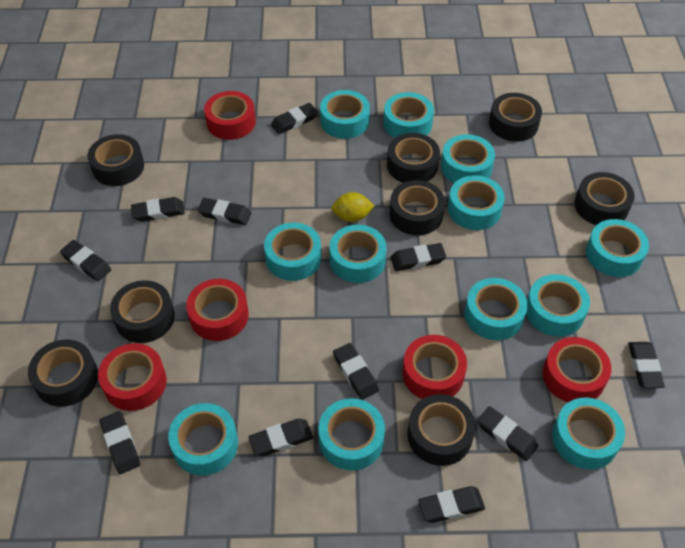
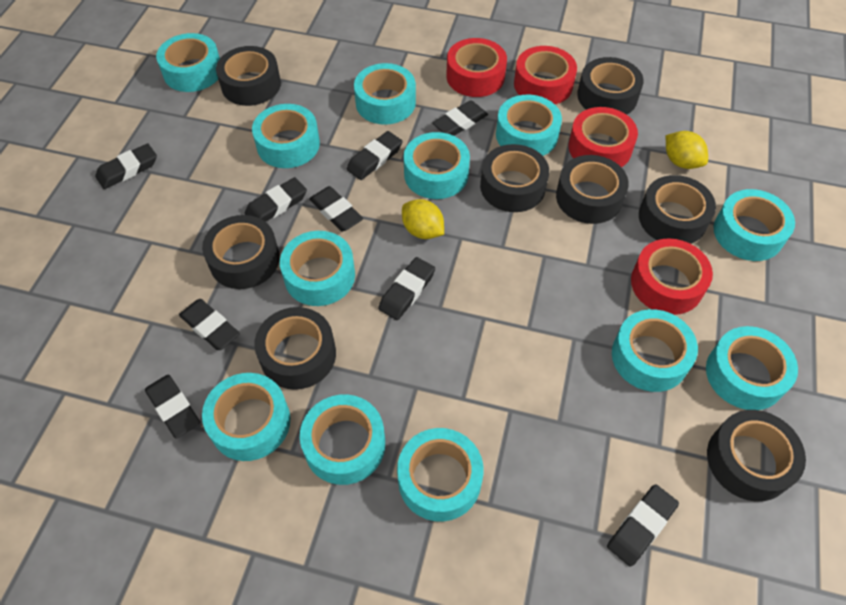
black eraser: [60,240,111,281] [100,411,140,474] [131,197,185,222] [197,198,251,225] [249,419,313,456] [271,103,318,134] [333,343,379,400] [391,243,446,271] [418,486,485,523] [477,406,538,461] [628,342,665,388] = 11 -> [95,143,157,189] [145,375,200,439] [179,299,240,350] [244,177,307,222] [309,186,363,232] [347,131,402,180] [378,257,435,320] [432,100,488,136] [607,484,679,567] = 9
red tape: [98,343,167,411] [186,279,249,341] [204,91,256,140] [402,335,467,399] [543,337,612,402] = 5 -> [446,38,507,97] [514,46,577,104] [568,107,638,167] [631,238,713,315] = 4
yellow lemon: [332,192,374,222] = 1 -> [402,199,444,239] [666,131,708,169] = 2

